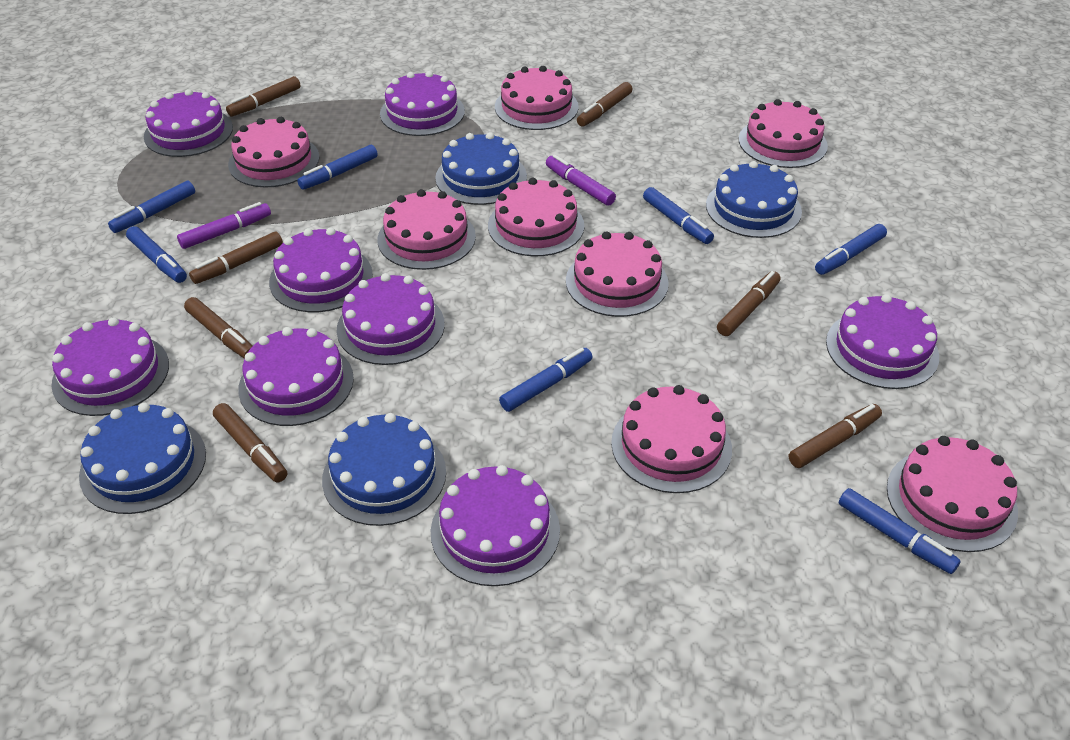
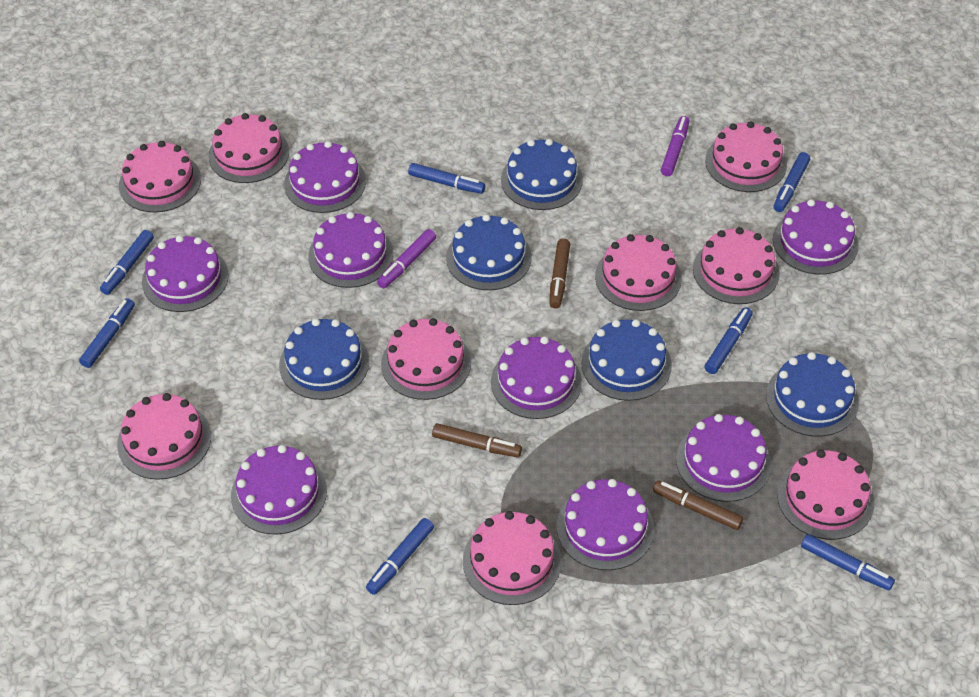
blue cake: [79,403,206,514] [322,413,446,526] [435,132,527,205] [706,161,802,238] = 4 -> [279,319,369,400] [446,214,532,290] [501,139,583,210] [581,319,672,401] [766,352,859,436] = 5
brown marker: [184,297,253,359] [189,232,283,284] [213,403,287,483] [226,76,301,117] [577,82,633,127] [717,271,781,336] [789,404,882,468] = 7 -> [432,423,522,458] [549,239,570,308] [653,480,744,530] = 3
pink cake: [228,117,320,187] [378,189,476,270] [488,178,585,256] [495,66,579,130] [566,231,669,317] [611,385,732,493] [739,99,828,168] [887,436,1018,552] = 8 -> [117,393,211,480] [119,141,201,212] [208,113,289,183] [381,318,471,400] [463,511,562,605] [595,234,682,311] [693,227,780,304] [705,121,787,192] [777,450,875,540] = 9

